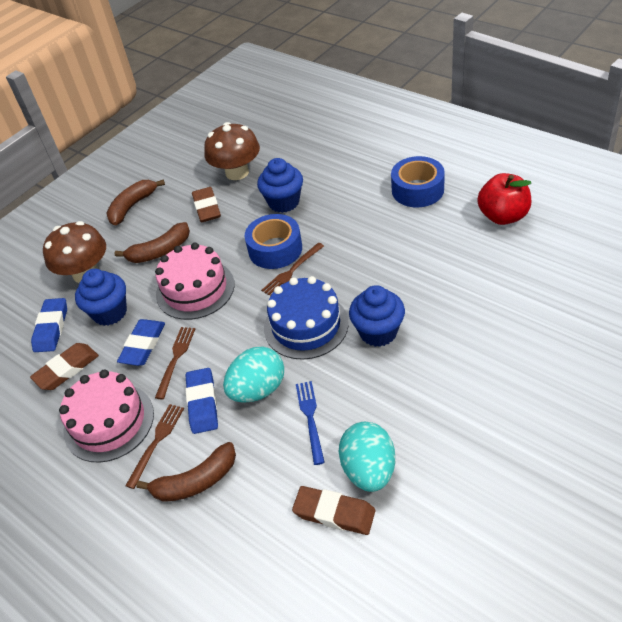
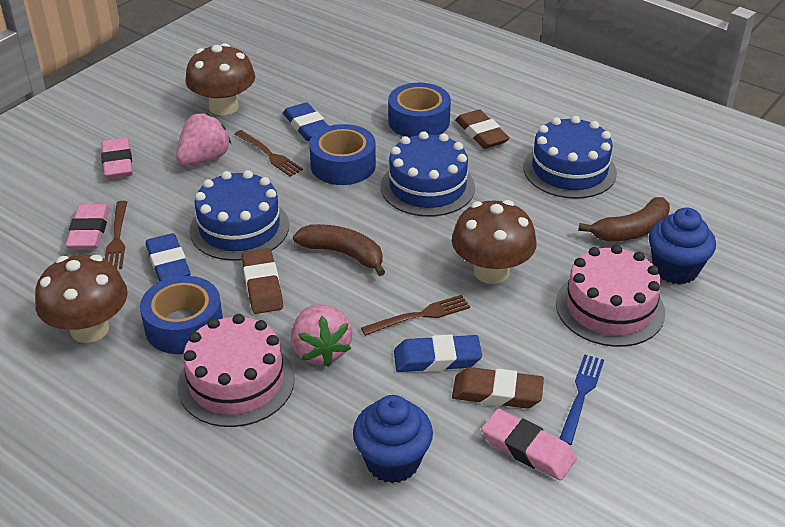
blue cake: [264,276,349,360] = 1 -> [190,170,289,261] [381,131,475,217] [523,116,617,199] = 3
blue cupcake: [75,269,127,326] [257,158,303,213] [349,285,405,347] = 3 -> [353,395,433,483] [649,208,716,285] = 2
blue tape: [244,214,302,269] [391,156,445,208] = 2 -> [140,276,223,354] [309,124,376,185] [388,83,451,137] = 3
brown banana: [106,179,165,225] [115,222,190,263] [136,442,236,502] = 3 -> [293,224,385,276] [578,197,670,242] = 2
brown mushroom: [43,221,106,283] [204,122,260,180] = 2 -> [35,255,128,343] [185,43,255,115] [452,200,537,284] = 3
pink eraser: none = 0 -> [65,204,110,249] [101,138,133,179] [481,409,577,481] = 3
pink strawberry: none = 0 -> [176,113,231,166] [291,304,353,366] = 2
red apple: [477,173,531,225] = 1 -> none = 0
turquoise egg: [223,346,284,403] [339,422,395,492] = 2 -> none = 0

